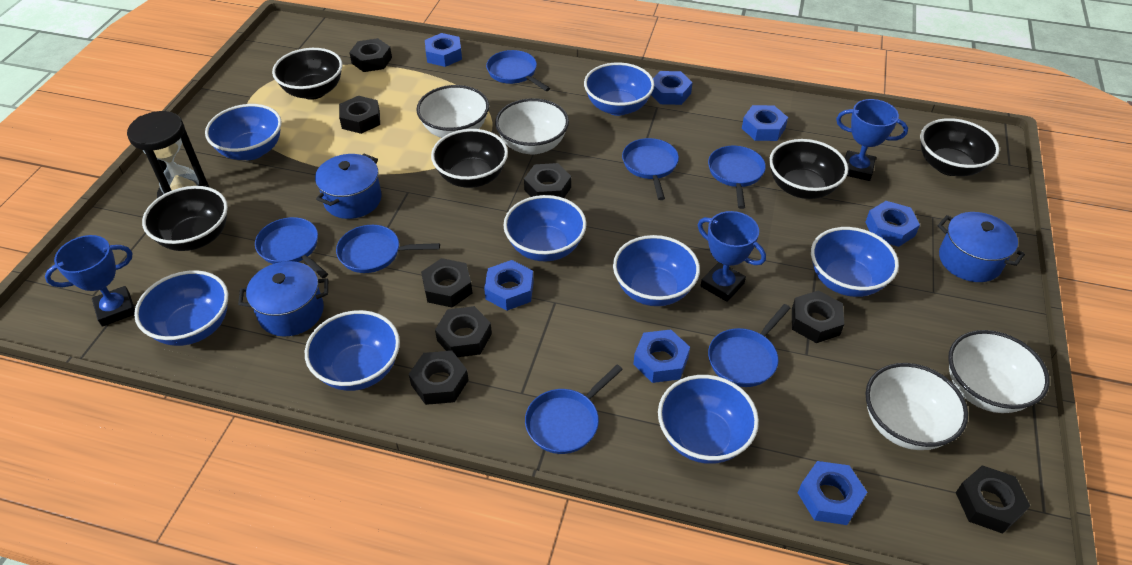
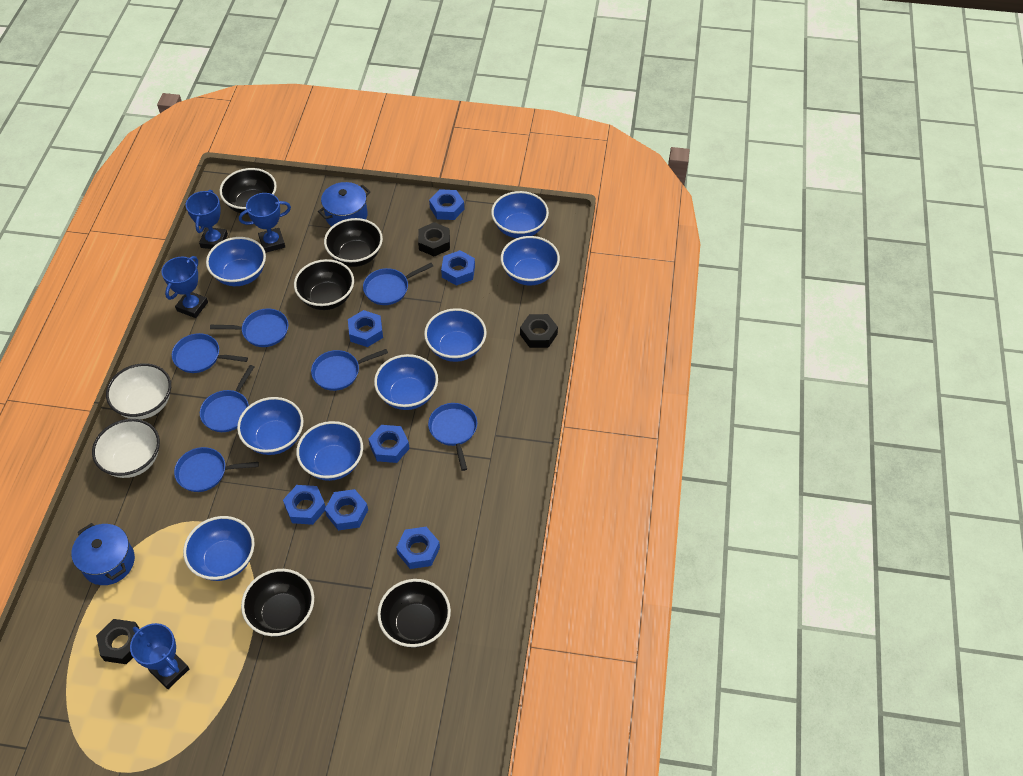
black hourglass: [127,111,209,198] = 1 -> none = 0
black nut: [339,96,380,134] [349,38,392,72] [409,351,469,405] [421,258,472,308] [435,306,492,357] [524,163,571,198] [792,290,844,343] [956,465,1030,534] = 8 -> [96,619,139,664] [418,222,450,257] [520,314,558,348] = 3
blue pot: [238,261,328,337] [315,154,382,219] [938,212,1025,282] = 3 -> [71,523,135,585] [318,182,370,227] = 2
blue trophy: [45,235,135,327] [698,211,766,302] [836,99,908,181] = 3 -> [130,623,189,689] [161,256,208,318] [186,190,228,249] [239,193,291,253] = 4
white bowl: [416,85,489,138] [495,98,569,155] [866,363,968,450] [948,330,1050,413] = 4 -> [92,419,160,478] [106,363,171,419] = 2

